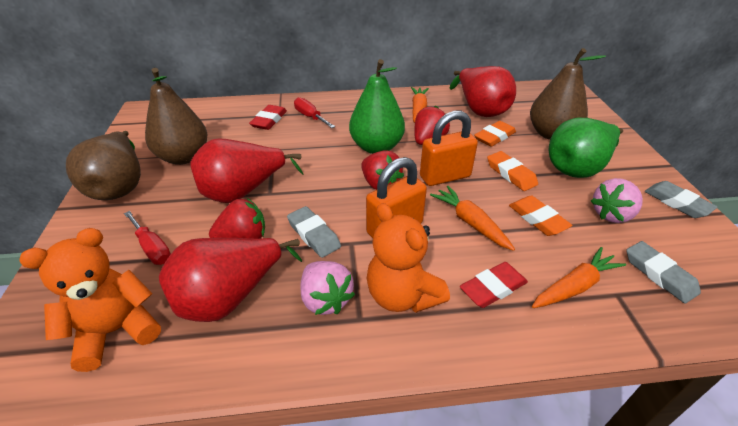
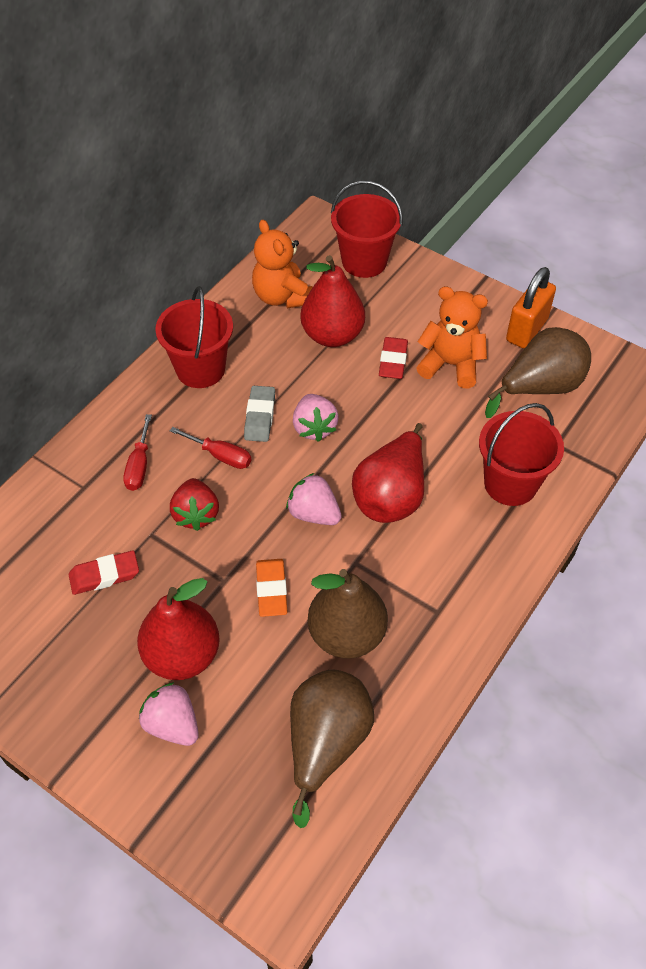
green pear: [349,59,405,154] [549,118,623,178] = 2 -> none = 0
grey eraser: [287,206,341,258] [626,241,701,303] [644,181,717,218] = 3 -> [244,386,275,442] = 1
orange carrot: [411,87,429,123] [430,186,515,251] [532,247,626,308] = 3 -> none = 0
orange eraser: [474,121,516,147] [487,151,538,191] [509,196,572,236] = 3 -> [256,559,287,617] = 1
orange padlock: [366,157,427,238] [420,111,478,186] = 2 -> [506,267,556,348] = 1
pink strawberry: [300,261,355,315] [591,178,643,223] = 2 -> [139,682,199,746] [286,473,342,525] [293,394,339,442] = 3
red bucket: none = 0 -> [155,286,233,388] [331,180,403,278] [479,403,564,506] = 3
red strawberry: [209,198,265,239] [361,150,404,190] [414,106,450,145] = 3 -> [170,478,219,531] = 1

